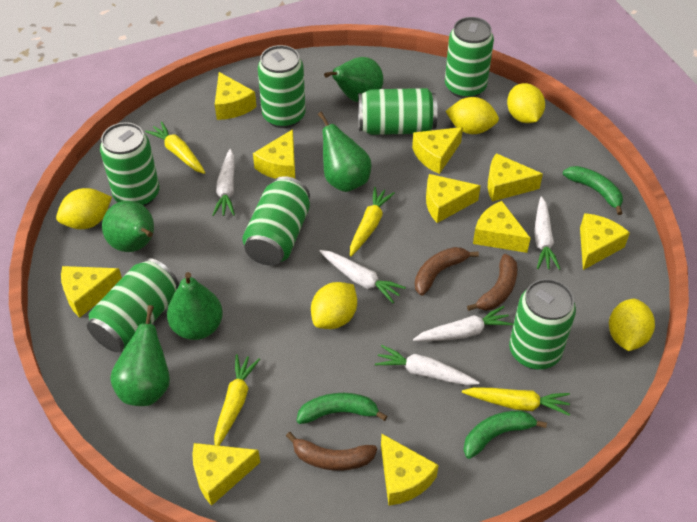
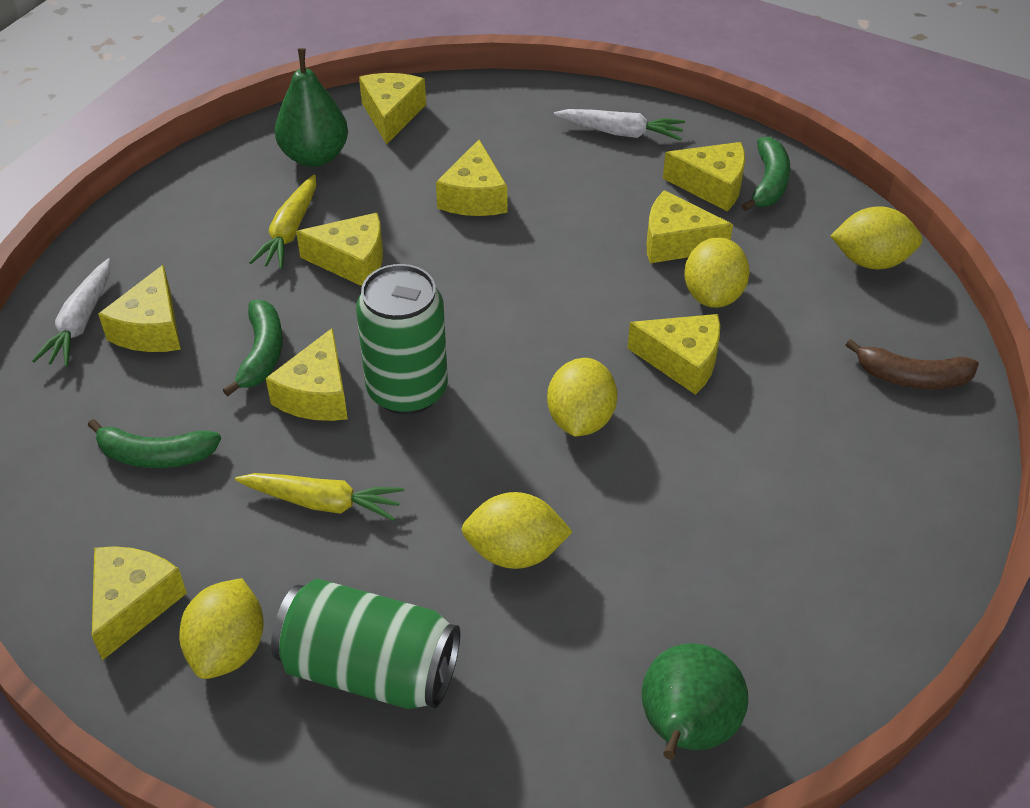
brown banana: [286,432,377,471] [415,247,479,296] [467,254,517,311] = 3 -> [846,339,979,389] = 1
green can: [87,258,179,352] [100,122,160,206] [242,176,310,266] [258,45,306,128] [358,88,438,135] [445,17,494,99] [509,279,576,370] = 7 -> [271,579,460,709] [356,264,448,415] = 2
green pear: [102,201,154,252] [110,305,170,406] [167,272,223,340] [318,112,371,192] [324,57,384,102] = 5 -> [275,48,348,167] [642,643,748,760] = 2
white carrot: [212,149,235,216] [319,250,406,303] [375,345,480,385] [413,306,513,341] [534,197,560,270] = 5 -> [32,258,110,367] [554,109,685,141] = 2
yellow carrot: [145,122,205,174] [214,354,260,446] [350,187,395,256] [462,387,570,416] = 4 -> [235,473,404,521] [249,174,316,269] = 2
yellow cheese: [61,266,122,318] [192,443,260,506] [215,72,257,120] [253,129,295,179] [381,434,439,506] [412,127,463,174] [426,174,481,223] [473,201,531,253] [488,153,543,202] [580,213,630,270] = 10 -> [92,546,187,660] [98,265,181,352] [266,328,348,421] [296,213,383,286] [359,73,426,144] [436,139,507,216] [628,314,720,395] [647,190,733,263] [663,142,745,211] = 9

